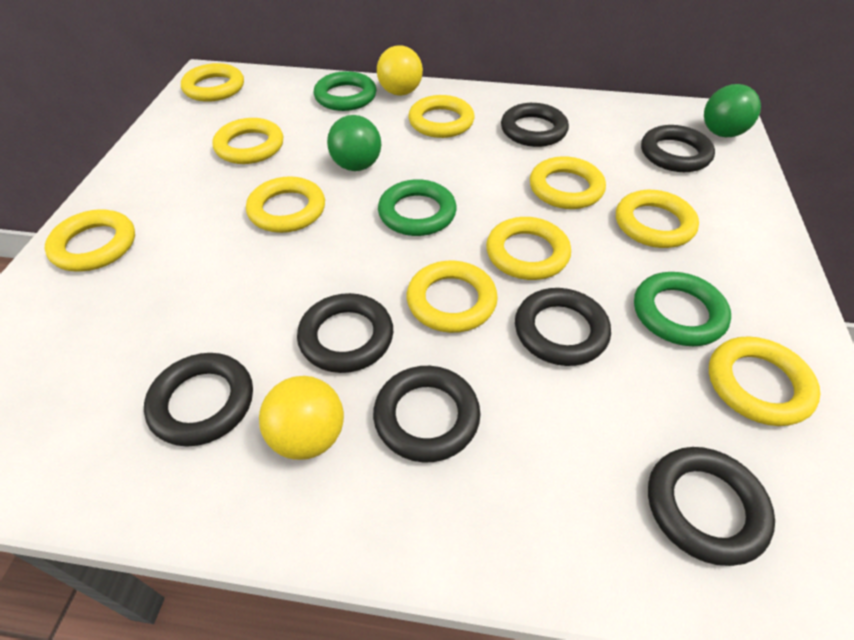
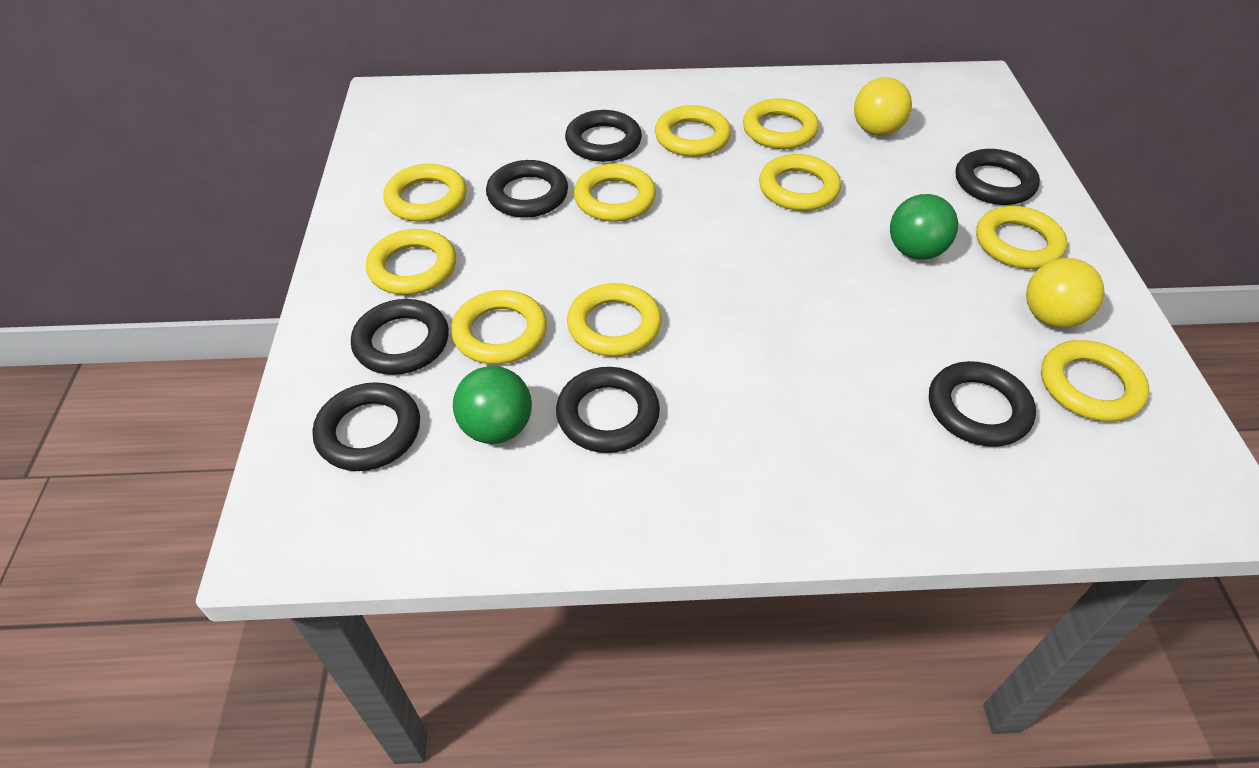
green ring: [314,71,376,111] [378,179,457,236] [634,272,731,346] = 3 -> none = 0

